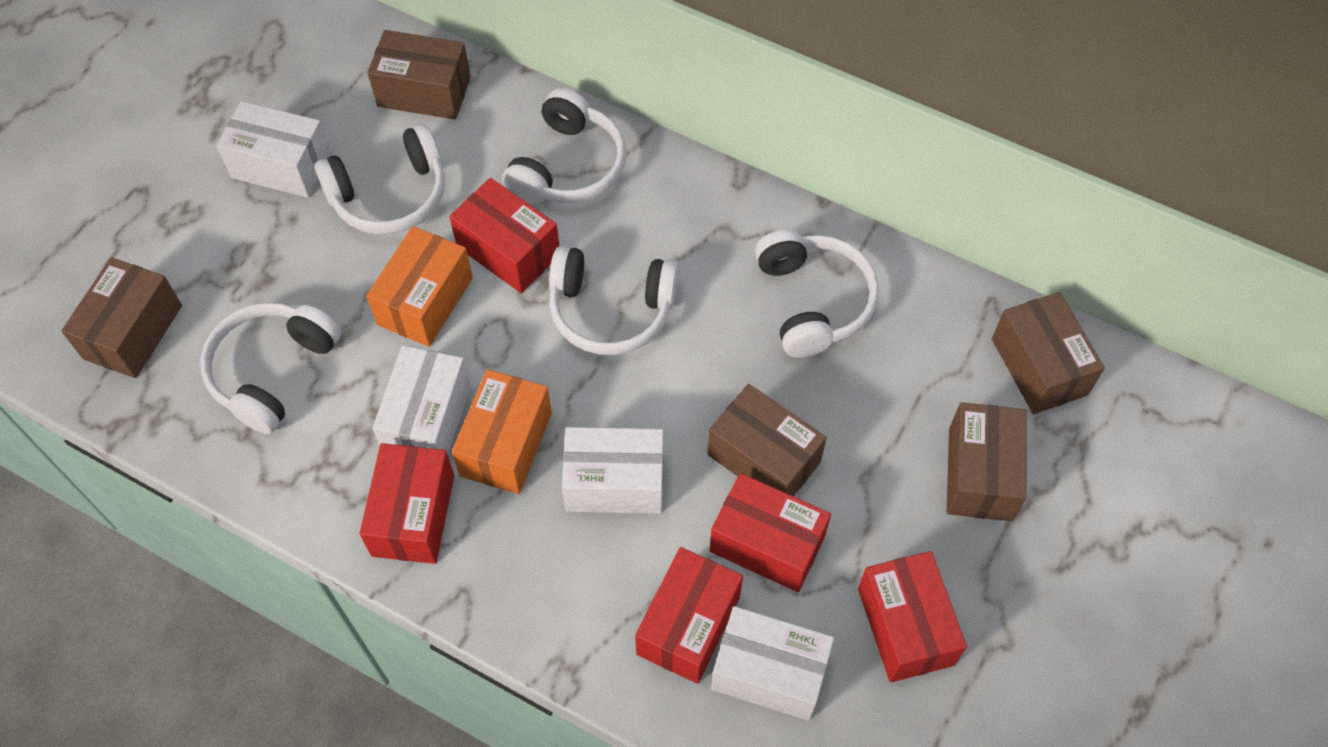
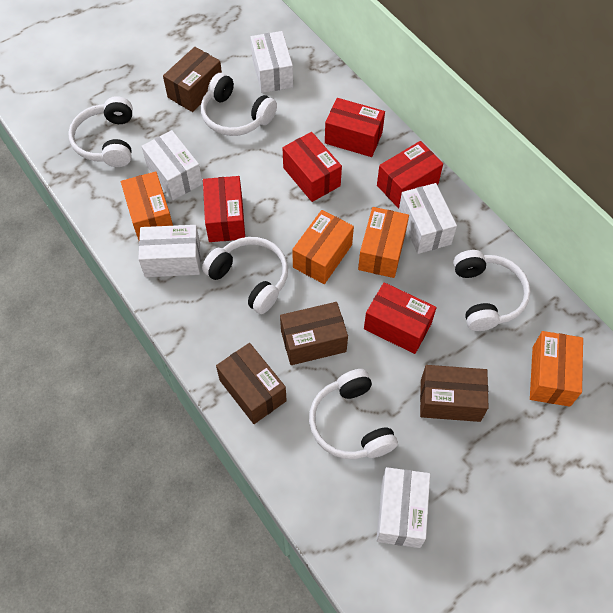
brown box: [61,257,182,378] [368,30,471,119] [707,384,827,496] [947,402,1026,522] [992,292,1105,414] = 5 -> [163,47,222,112] [216,343,287,424] [280,302,348,365] [420,365,489,422] = 4
orange box: [366,226,473,347] [452,369,552,494] = 2 -> [121,171,173,240] [292,210,354,284] [358,207,409,278] [530,331,583,407] = 4
white box: [216,101,331,198] [372,345,471,455] [562,427,664,514] [711,606,834,721] = 4 -> [138,225,200,277] [141,130,203,200] [250,31,293,93] [376,467,430,548] [398,183,457,254] = 5

